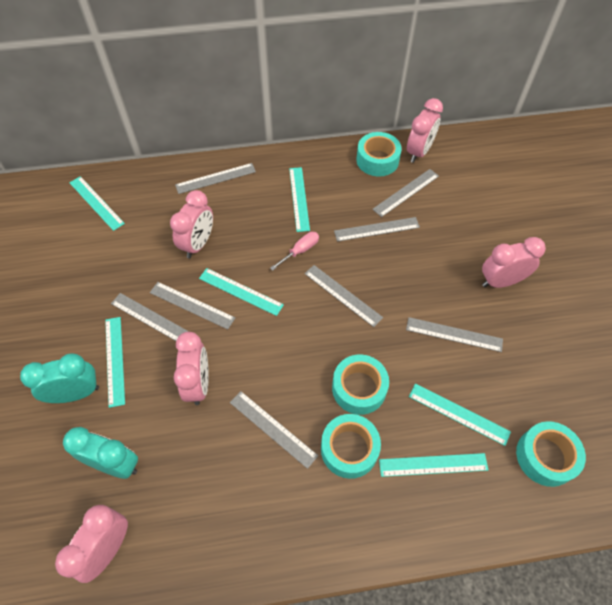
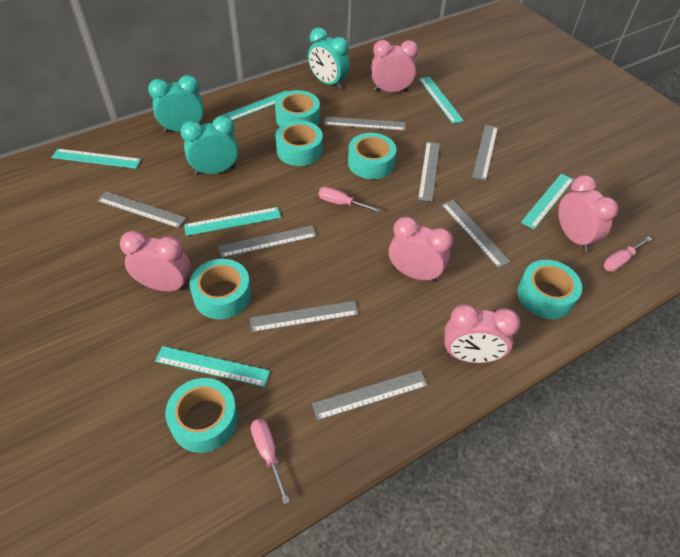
pink screwdriver: [270,232,319,271] = 1 -> [251,419,290,504] [319,187,380,212] [604,237,652,272] = 3
turquoise clock: [20,353,99,403] [63,427,138,479] = 2 -> [148,75,204,133] [181,116,238,175] [308,27,350,89] = 3
turquoise tape: [321,414,381,479] [332,355,389,415] [356,132,402,176] [516,421,586,487] = 4 -> [165,378,238,453] [190,259,251,319] [275,90,320,127] [275,120,323,166] [348,133,396,179] [517,260,582,319] = 6

